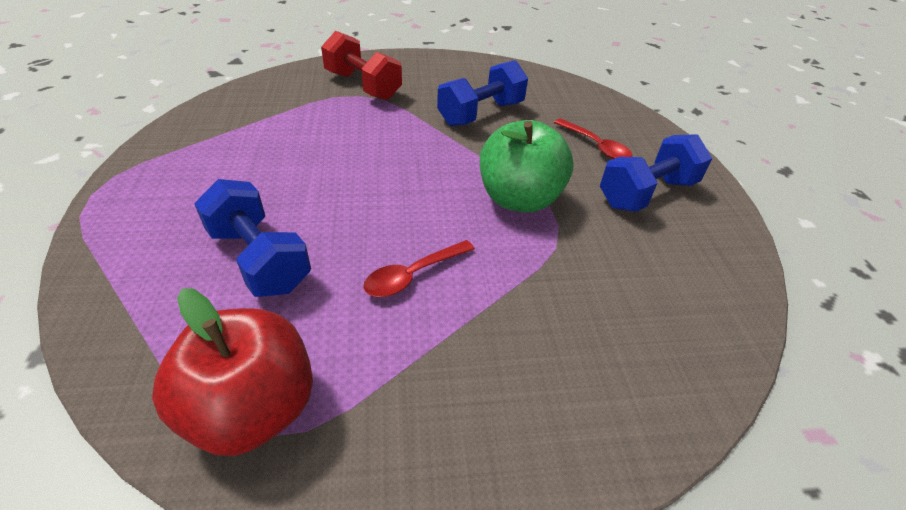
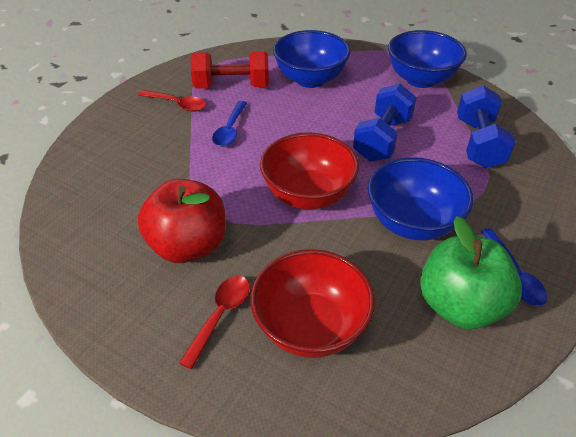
blue bowl: none = 0 -> [273,30,350,88] [368,157,473,241] [388,30,467,88] = 3
blue dumbbell: [194,179,311,297] [437,60,528,126] [600,134,712,212] = 3 -> [353,84,417,161] [457,85,516,168] = 2
blue spoon: none = 0 -> [212,101,247,147] [481,228,547,306] = 2
red bowl: none = 0 -> [251,249,375,358] [260,132,359,209] = 2

